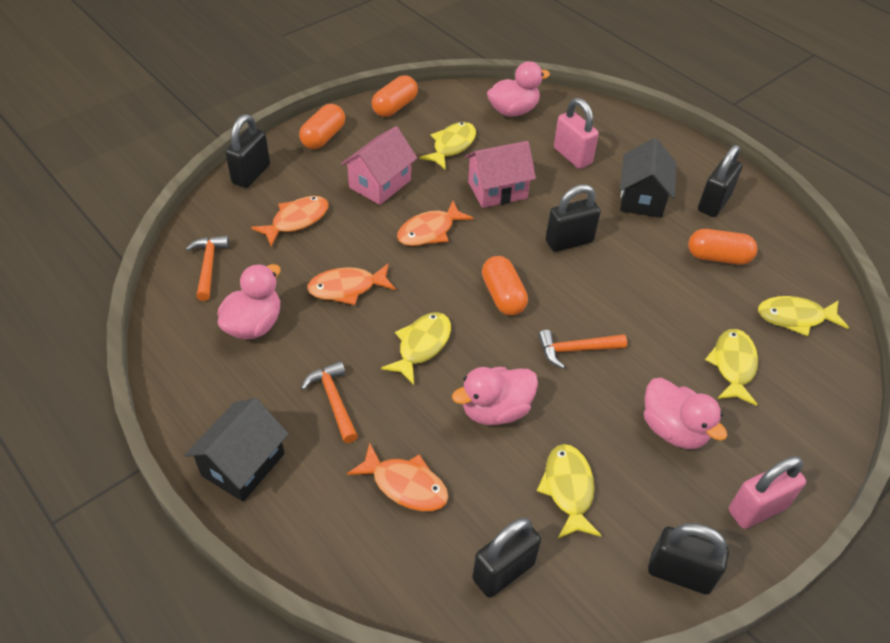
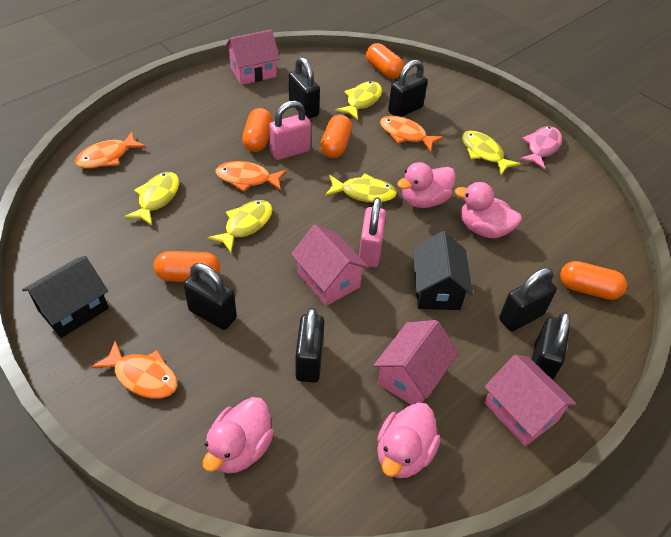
black padlock: [225,114,270,188] [473,518,541,598] [546,184,601,252] [648,523,729,595] [698,145,743,217] = 5 -> [183,263,237,330] [289,57,320,119] [296,307,324,383] [388,60,428,117] [499,268,557,332] [532,312,570,380] = 6
orange capsule: [299,104,345,149] [372,75,418,117] [482,256,528,315] [688,229,758,265] = 4 -> [154,251,220,282] [242,108,273,152] [320,115,352,158] [366,43,404,79] [560,261,627,300] = 5
orange hammer: [185,236,229,301] [301,361,358,443] [538,330,627,369] = 3 -> none = 0
pink fish: none = 0 -> [519,126,562,170] = 1
pink house: [341,126,417,205] [465,141,536,208] = 2 -> [225,30,280,85] [291,225,369,306] [373,320,459,405] [484,355,576,446] = 4

